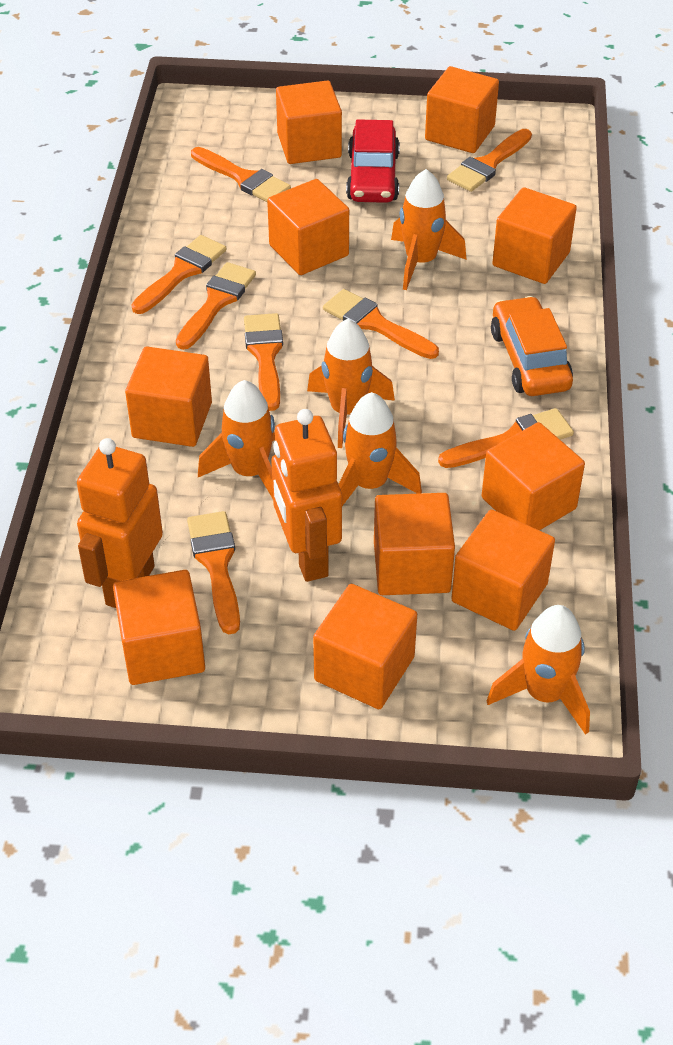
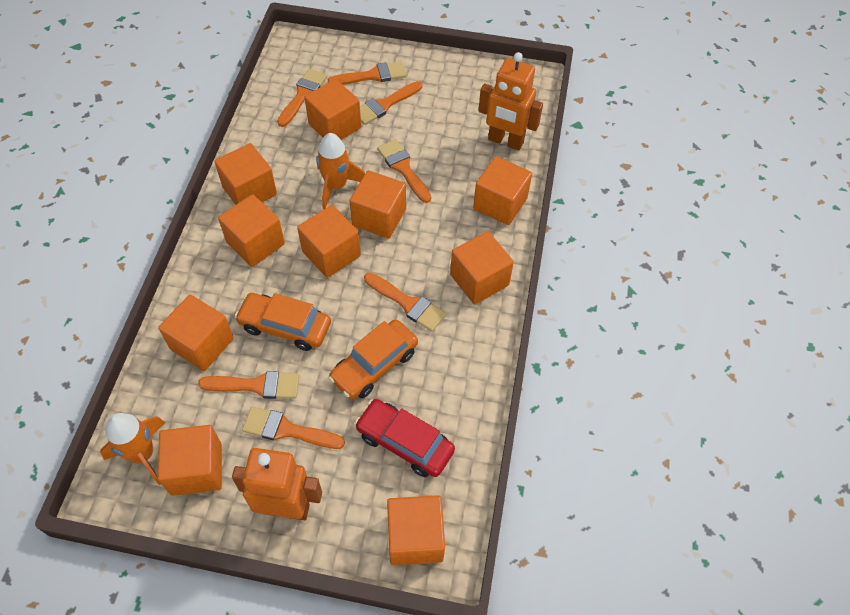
orange brush: [131,235,227,314] [176,262,256,350] [187,511,240,634] [191,147,291,202] [244,313,283,411] [323,289,439,359] [438,408,574,468] [447,129,532,192] = 8 -> [198,371,299,399] [242,406,345,449] [277,69,327,127] [327,61,406,85] [360,81,422,125] [364,273,446,332] [377,139,431,203] = 7
orange car: [491,296,573,396] = 1 -> [235,293,331,351] [328,319,418,399] = 2
orange rocket: [198,380,275,499] [307,319,395,448] [338,392,422,506] [391,169,467,290] [487,605,590,735] = 5 -> [100,413,165,485] [316,133,365,209] = 2

